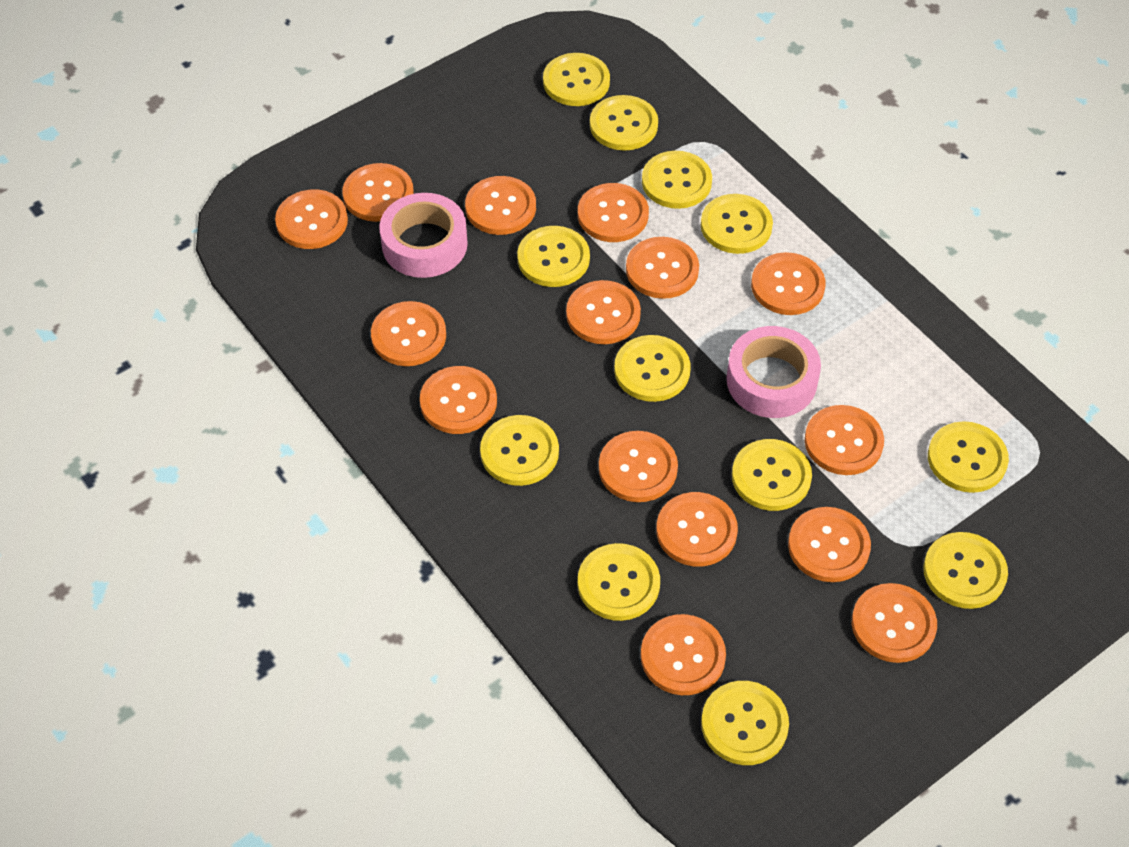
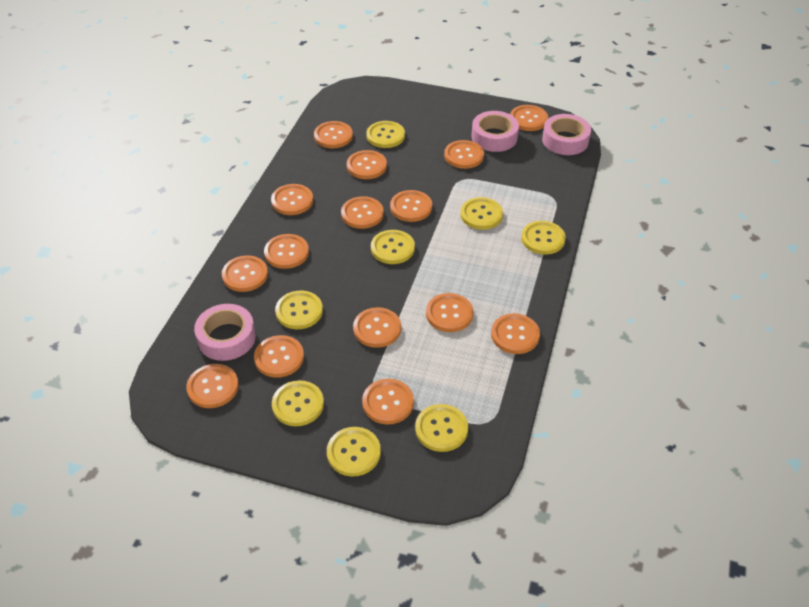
pink tape: [379,193,468,278] [726,326,821,418] = 2 -> [194,304,256,361] [472,111,519,152] [542,114,591,155] = 3
yellow button: [480,415,559,486] [517,226,590,287] [543,53,610,106] [578,543,660,621] [590,95,658,151] [614,335,691,402] [642,151,712,209] [701,194,773,254] [701,681,789,765] [732,439,812,511] [923,532,1008,609] [928,421,1009,493] = 12 -> [272,380,324,426] [275,290,323,329] [327,427,381,477] [366,121,405,148] [371,230,415,264] [415,404,468,452] [460,197,503,230] [521,221,566,255] = 8

